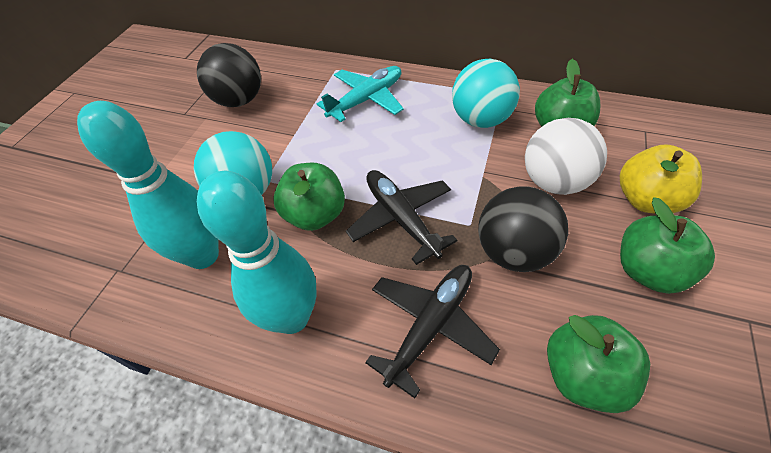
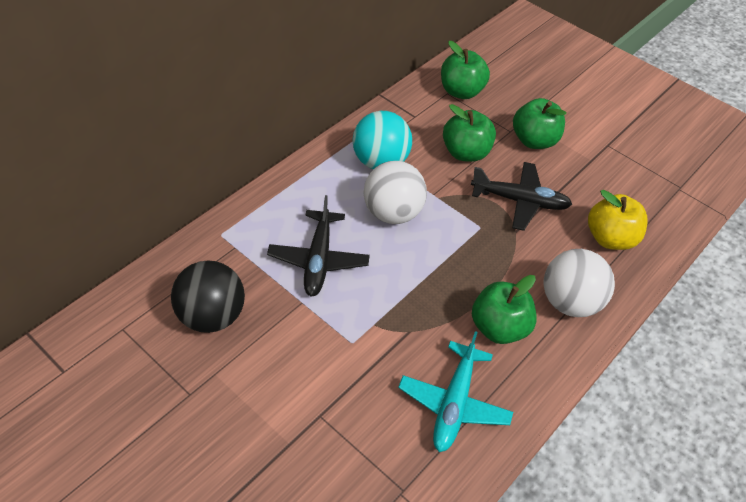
black ball: [197,43,261,107] [478,186,568,272] = 2 -> [171,260,245,333] = 1
turquoise ball: [194,131,272,195] [452,59,520,128] = 2 -> [353,111,412,169] = 1
turquoise bowling pin: [77,101,219,269] [197,171,317,334] = 2 -> none = 0
white ball: [525,118,607,195] = 1 -> [364,161,427,224] [543,249,615,317] = 2

